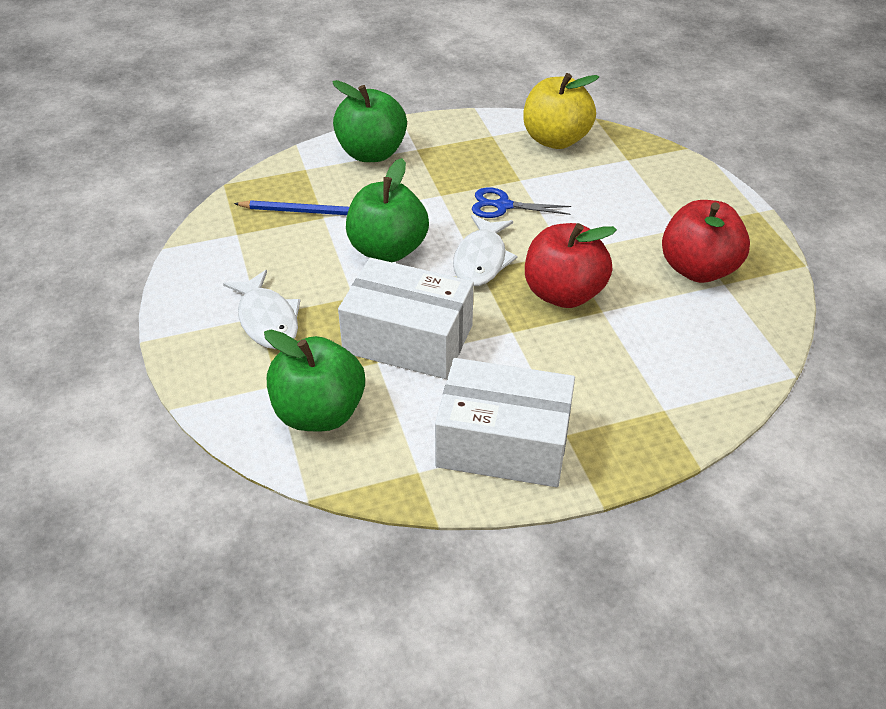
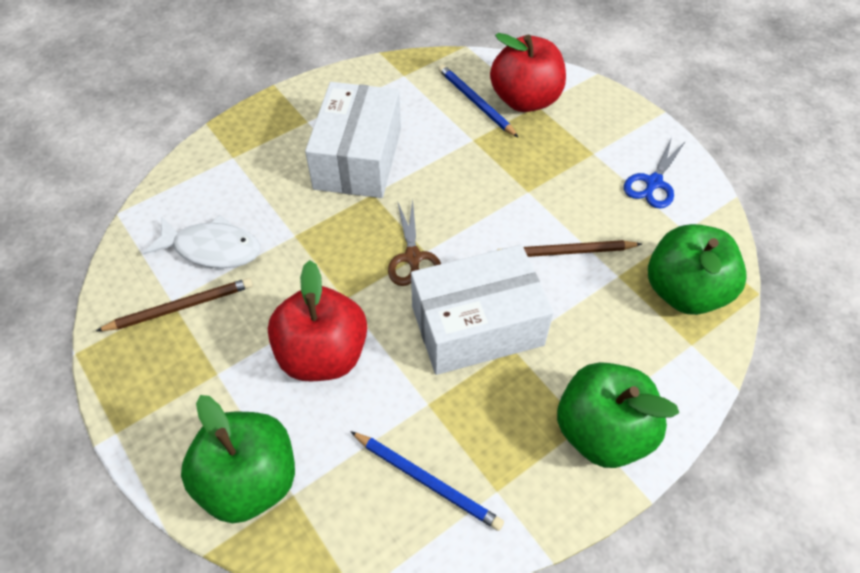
blue pencil: [234,200,349,215] = 1 -> [350,431,504,531] [438,64,519,138] = 2
brown pencil: none = 0 -> [96,278,253,331] [497,240,642,257] = 2
brown scissors: none = 0 -> [388,199,441,286] = 1
white fish: [223,270,300,349] [453,215,518,286] = 2 -> [143,215,261,268] = 1
yellow apple: [523,73,599,149] = 1 -> none = 0

